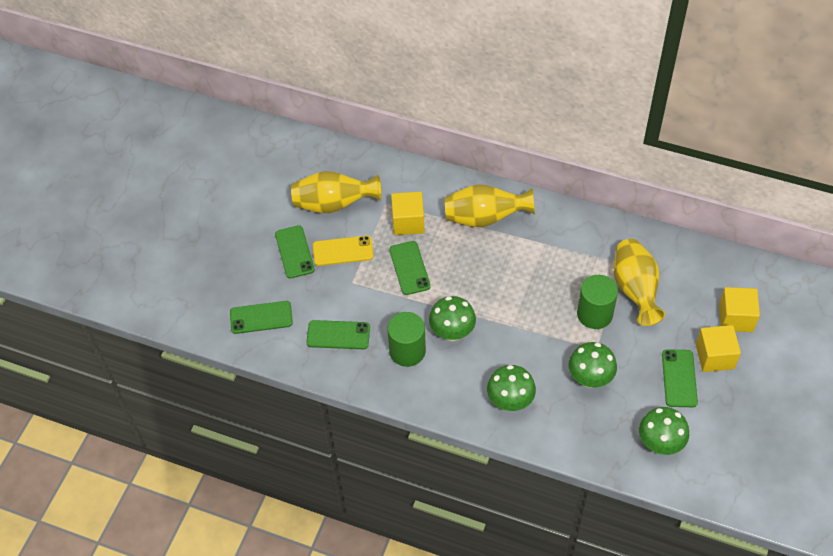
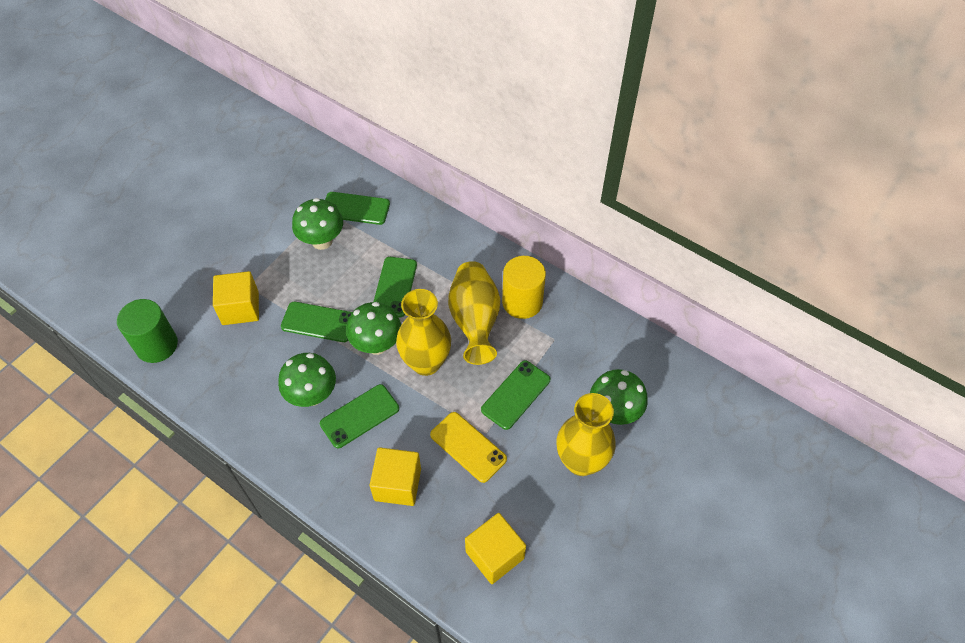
green cylinder: [387,312,426,367] [577,275,618,329] = 2 -> [117,299,178,363] = 1
yellow cylinder: none = 0 -> [502,256,546,319] = 1

